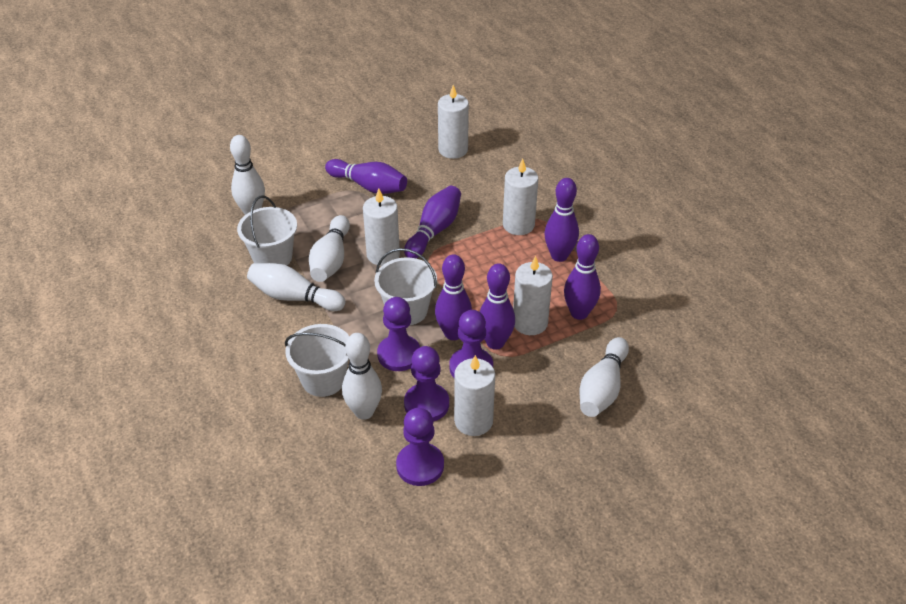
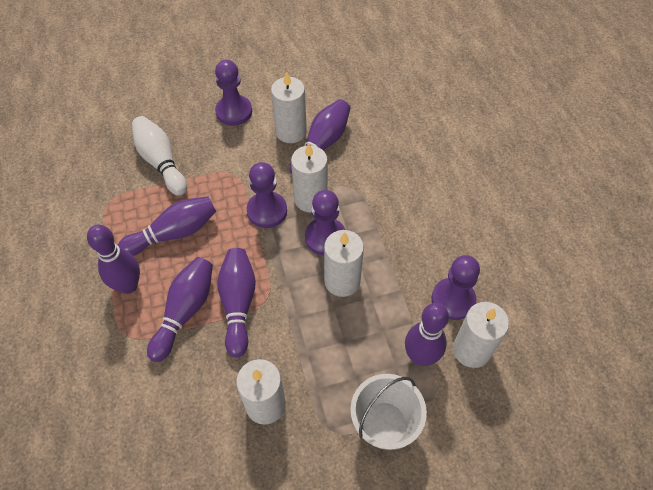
white bowling pin: [230,135,265,215] [247,263,345,311] [309,215,350,282] [342,333,382,420] [580,337,629,417] = 5 -> [132,116,187,196] = 1
white bucket: [237,196,297,266] [285,324,349,397] [374,248,437,325] = 3 -> [350,374,427,450] = 1

